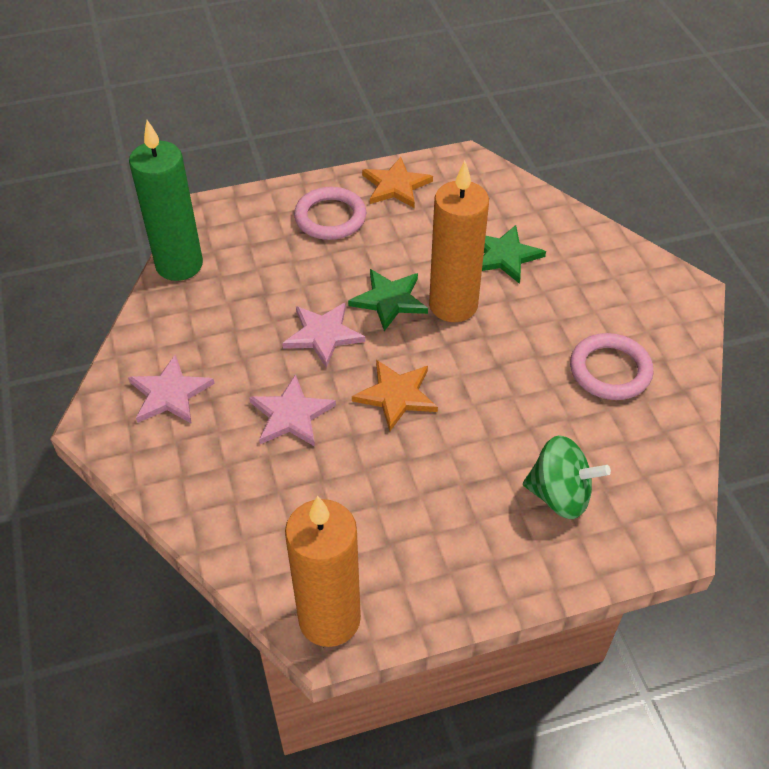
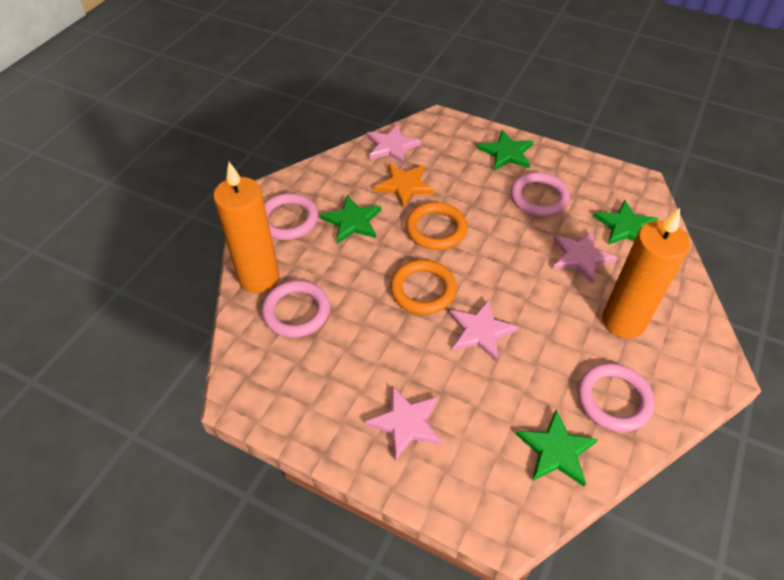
green candle: [129,120,203,281] = 1 -> none = 0
green spinning top: [523,435,611,519] = 1 -> none = 0
green star: [348,269,428,331] [482,225,546,284] = 2 -> [320,195,381,244] [477,130,534,170] [516,410,598,486] [593,200,658,245] = 4
orange ring: none = 0 -> [390,260,457,315] [406,202,467,250] = 2
orange star: [352,360,438,431] [362,157,433,208] = 2 -> [374,164,434,207] = 1
pink ring: [294,187,366,240] [570,333,653,400] = 2 -> [262,280,330,338] [264,193,318,240] [510,172,570,217] [578,363,655,432] = 4
pink star: [128,355,215,424] [249,374,336,446] [282,303,365,368] = 3 -> [365,386,442,461] [367,124,421,165] [449,299,519,362] [553,231,618,284] = 4

